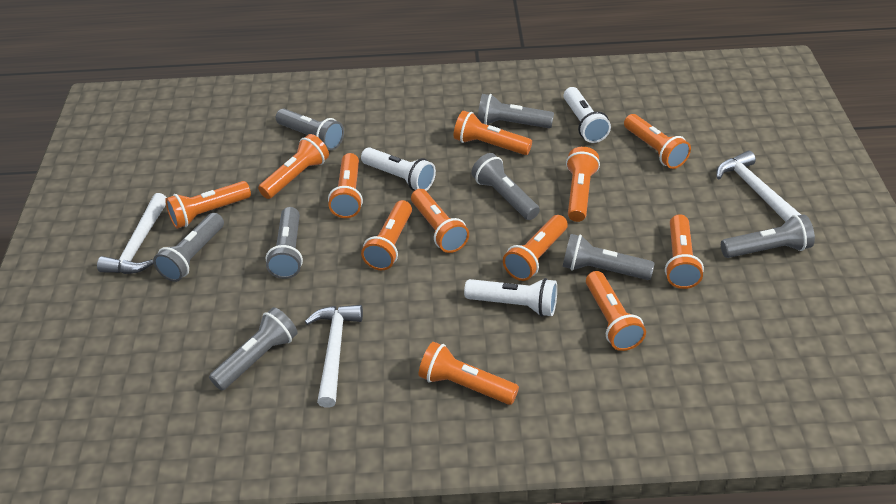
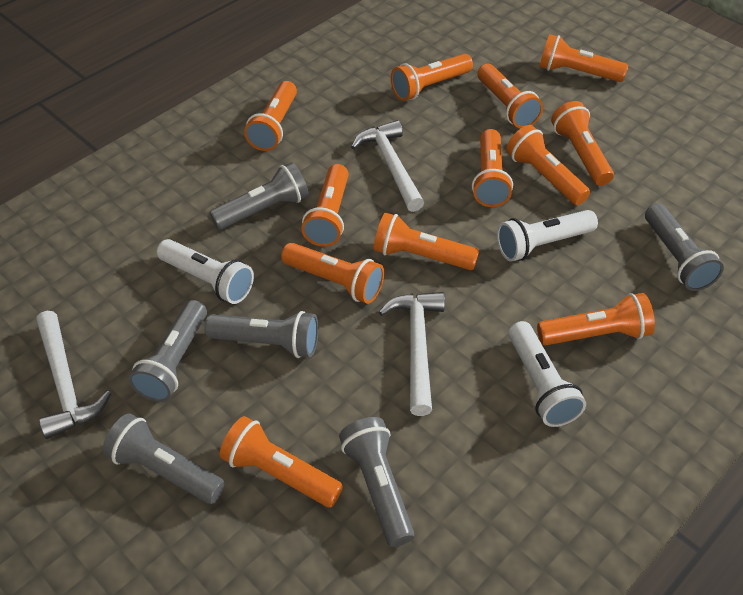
grey flashlight: [153,213,224,282] [209,307,298,391] [265,207,303,279] [276,109,344,150] [471,153,540,220] [478,94,554,128] [563,234,655,280] [721,214,815,258] = 8 -> [103,413,225,504] [128,300,207,402] [204,311,318,358] [209,162,309,230] [339,417,414,547] [645,204,724,291] = 6

